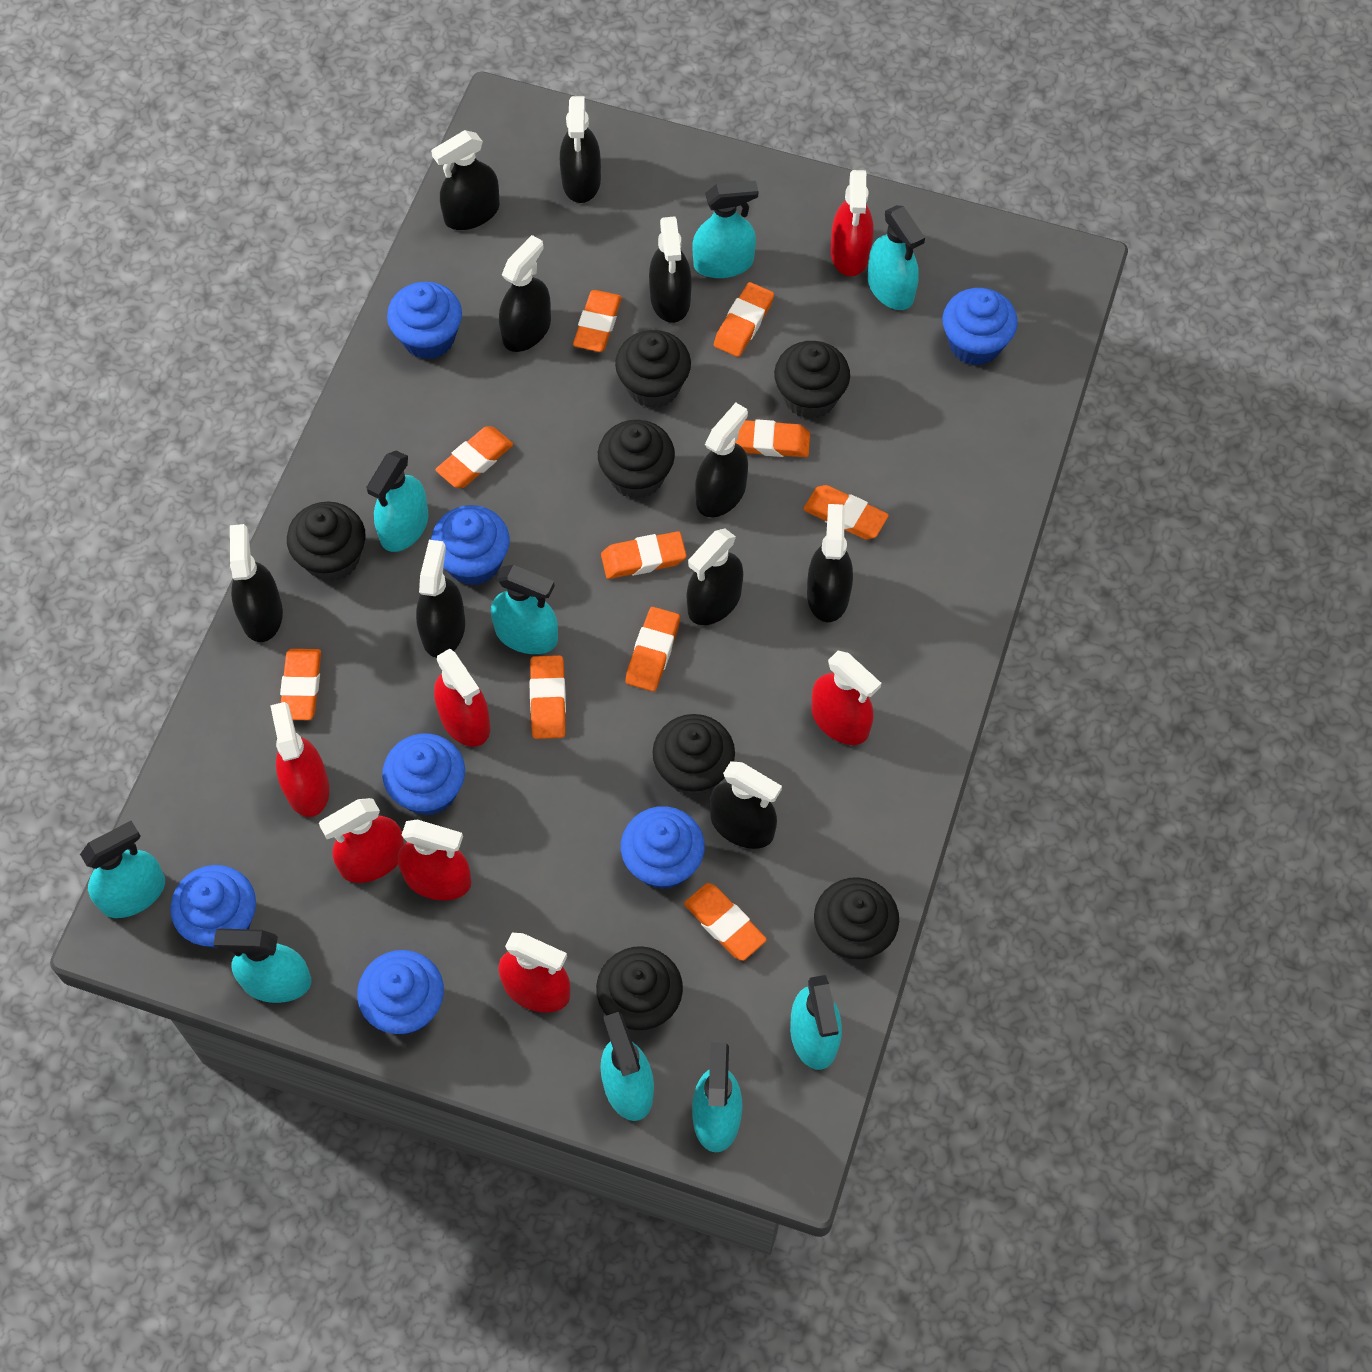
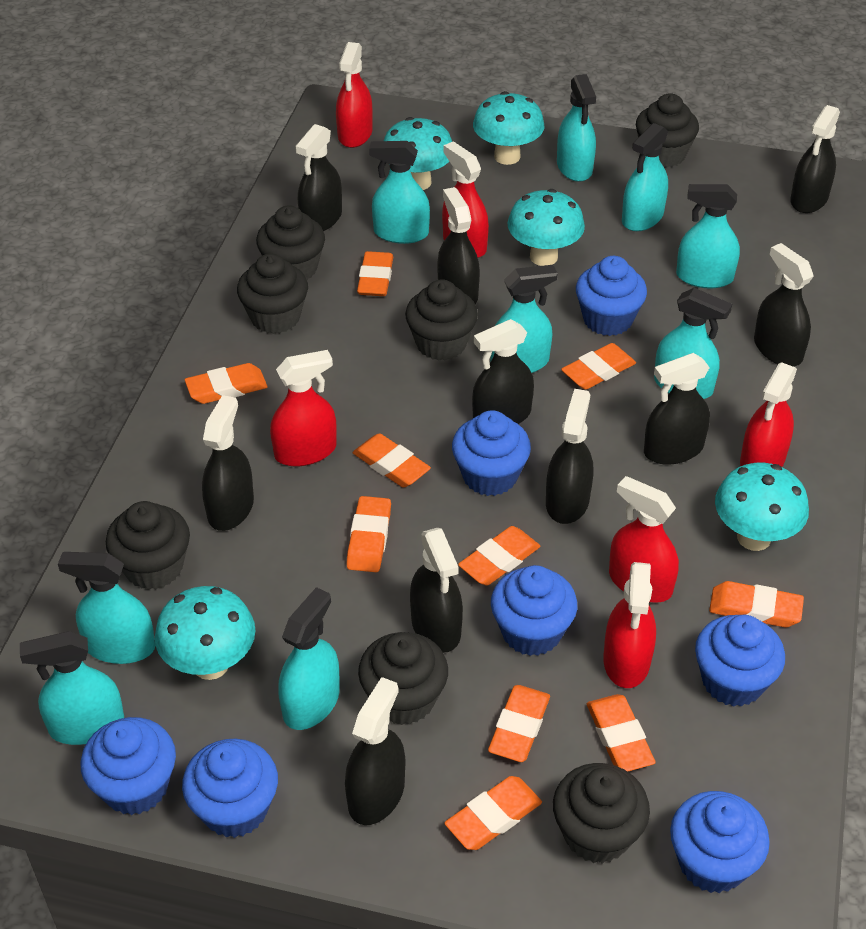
red spray bottle: [270,702,329,817] [319,798,404,883] [398,819,471,900] [434,649,490,747] [498,933,570,1013] [811,651,881,745] [831,170,874,276] = 7 -> [270,350,337,466] [336,42,372,148] [442,141,489,258] [603,562,656,688] [609,476,679,603] [740,362,797,467] = 6
turquoise mushroom: none = 0 -> [155,586,256,680] [384,117,452,190] [473,91,544,165] [507,189,585,266] [715,463,809,551] = 5

